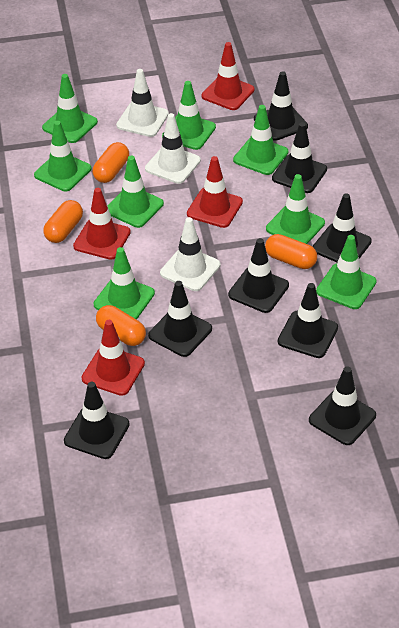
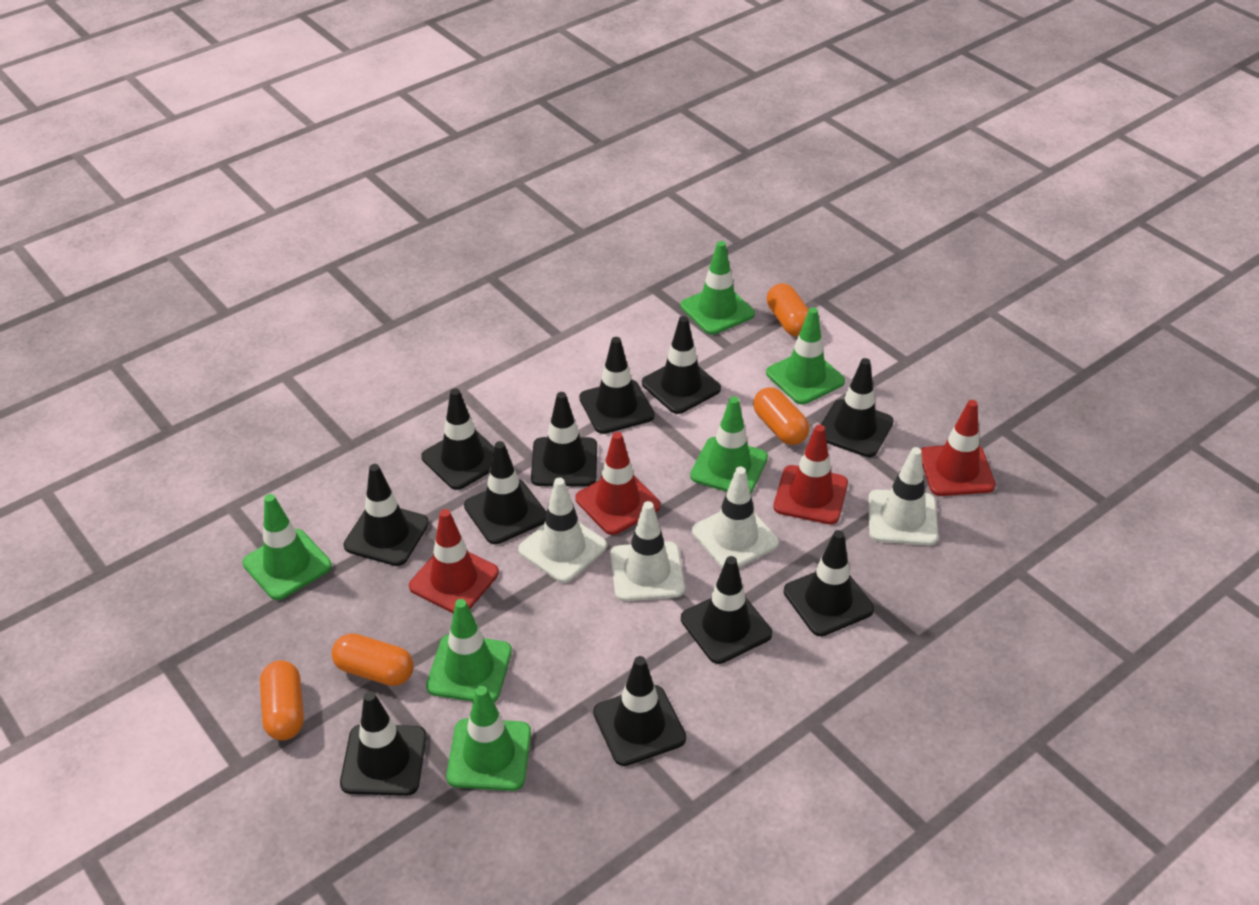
black traffic cone: [64,382,130,459] [148,281,212,357] [228,238,289,313] [254,71,308,141] [272,122,327,193] [278,283,338,358] [309,366,376,445] [313,193,372,262] = 8 -> [340,691,427,796] [344,464,429,566] [421,388,494,490] [464,441,546,544] [531,392,597,486] [579,337,655,434] [593,656,686,766] [642,316,721,414] [681,556,772,664] [784,530,874,636] [821,358,894,457] = 11
green traffic cone: [34,121,91,192] [42,74,98,143] [94,247,155,320] [107,156,164,228] [162,81,216,150] [233,105,289,175] [266,174,325,244] [316,235,377,309] = 8 -> [242,494,332,600] [426,599,512,702] [446,686,531,791] [681,241,755,335] [690,396,768,493] [766,307,845,405] = 6
white traffic cone: [116,69,169,137] [145,113,201,184] [160,217,220,291] = 3 -> [518,478,607,583] [610,501,685,601] [692,467,779,568] [868,447,938,545] = 4

